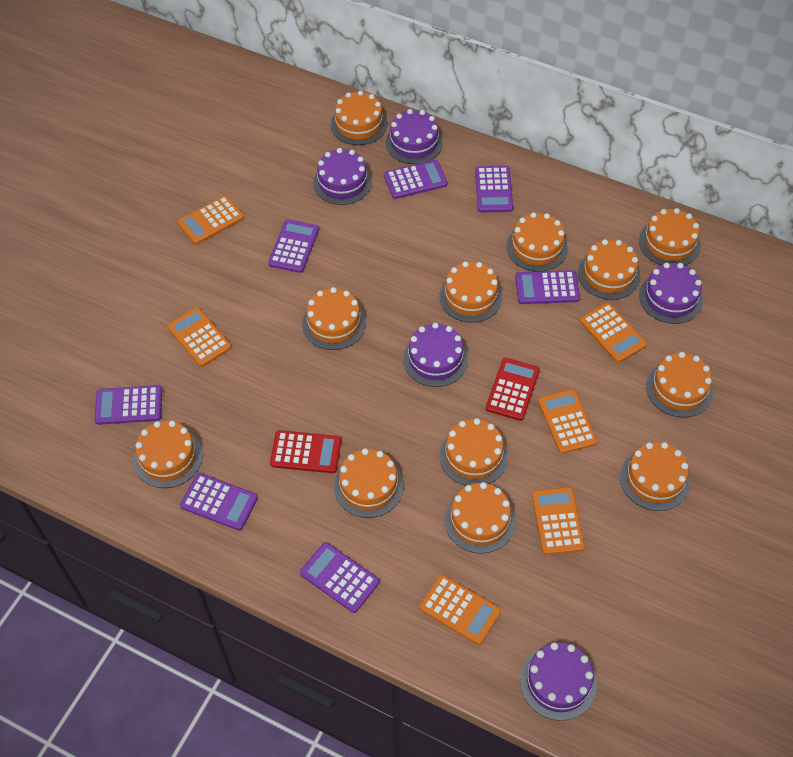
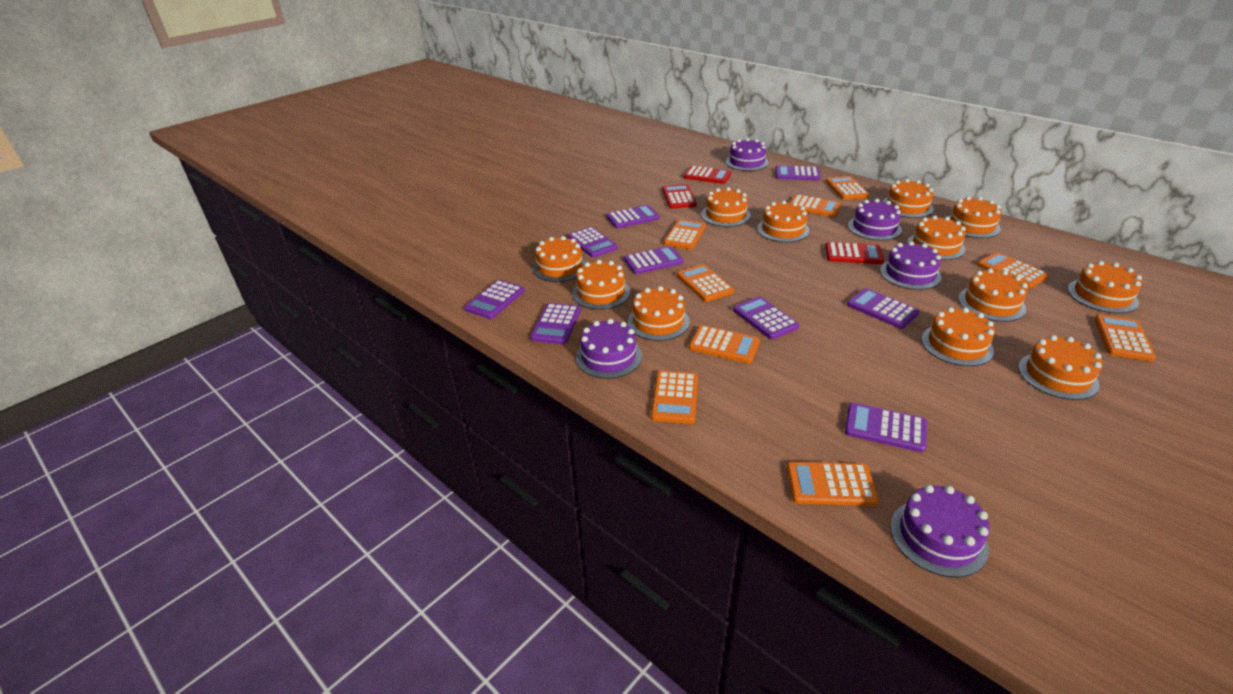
orange calculator: [167,307,232,367] [178,195,244,245] [419,574,501,645] [532,487,585,555] [538,389,597,454] [580,303,647,363] = 6 -> [651,371,698,424] [664,219,706,249] [677,264,734,302] [689,325,760,363] [787,462,879,506] [790,195,841,217] [826,176,869,200] [977,252,1049,288] [1094,314,1156,361] = 9
purple calculator: [94,385,162,425] [180,473,258,530] [268,219,319,273] [300,542,379,613] [384,160,447,199] [475,166,513,212] [515,270,580,304] = 7 -> [464,280,525,319] [530,303,581,344] [567,227,618,258] [606,205,660,229] [624,246,684,274] [733,296,799,340] [775,165,821,181] [845,403,927,452] [847,288,919,329] = 9
red calculator: [270,430,341,473] [486,358,540,421] = 2 -> [662,184,697,209] [684,166,731,184] [825,242,884,264] = 3

